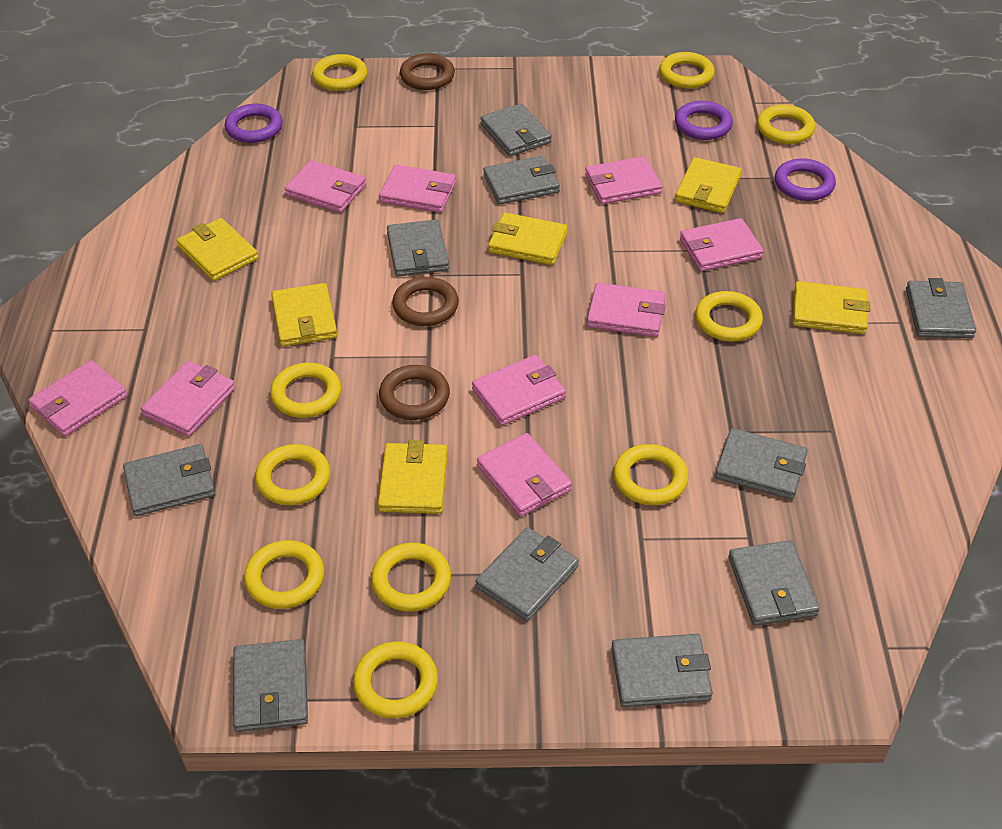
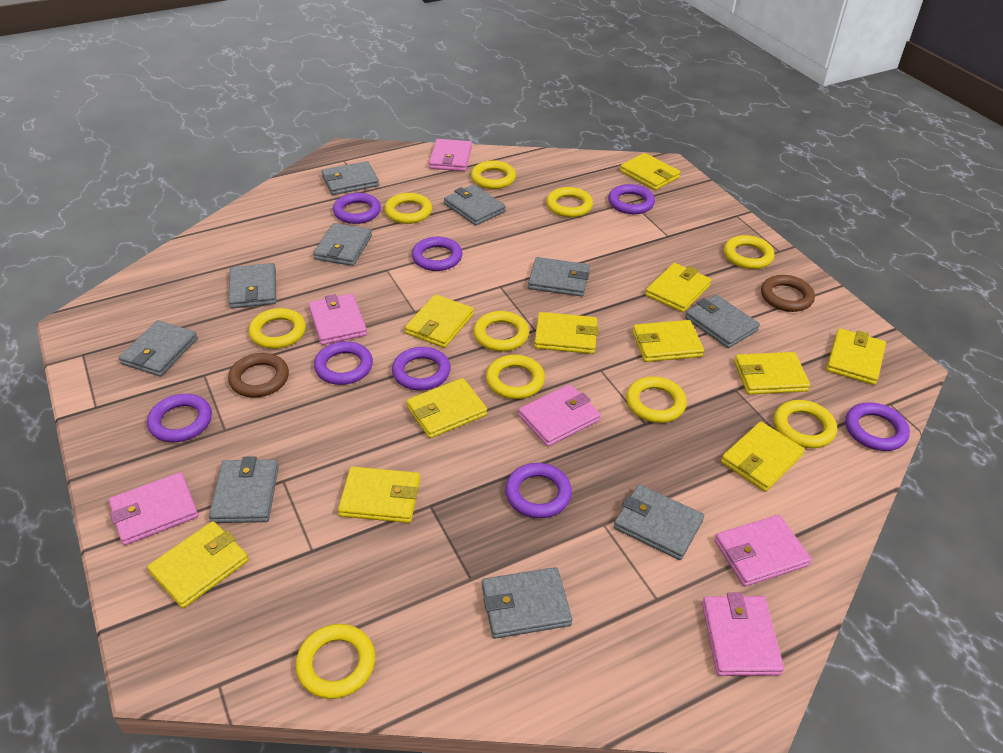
brown ring: [379,365,450,420] [392,277,459,326] [400,53,455,90] = 3 -> [228,353,289,397] [761,275,815,312] = 2
pink wallet: [28,360,127,436] [141,361,235,437] [285,160,366,213] [379,165,456,213] [472,355,566,426] [477,433,572,517] [585,156,663,204] [587,283,666,337] [680,218,764,271] = 9 -> [109,472,198,545] [308,293,367,345] [429,139,472,171] [518,384,601,446] [702,592,784,676] [714,515,811,586] = 6
purple ring: [225,104,283,143] [675,101,733,140] [775,158,836,201] = 3 -> [147,394,212,442] [314,341,373,385] [333,193,381,224] [392,347,451,391] [412,237,462,271] [505,463,572,518] [608,184,655,214] [845,402,910,451] = 8
yellow wallet: [177,218,258,281] [271,283,337,347] [378,440,448,514] [488,213,567,265] [675,157,742,213] [793,281,870,334] = 6 -> [147,521,249,608] [338,466,420,523] [405,294,474,348] [406,378,487,438] [534,312,599,354] [620,153,680,190] [633,320,704,362] [645,263,711,312] [721,422,805,492] [734,352,810,394] [826,328,886,385] = 11

